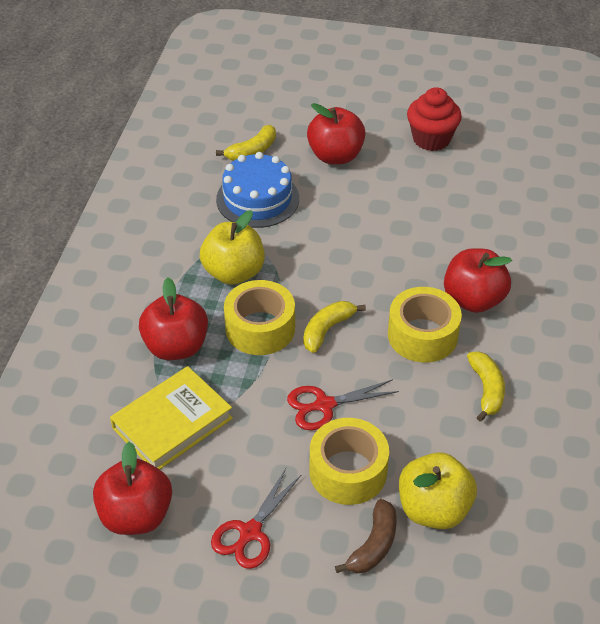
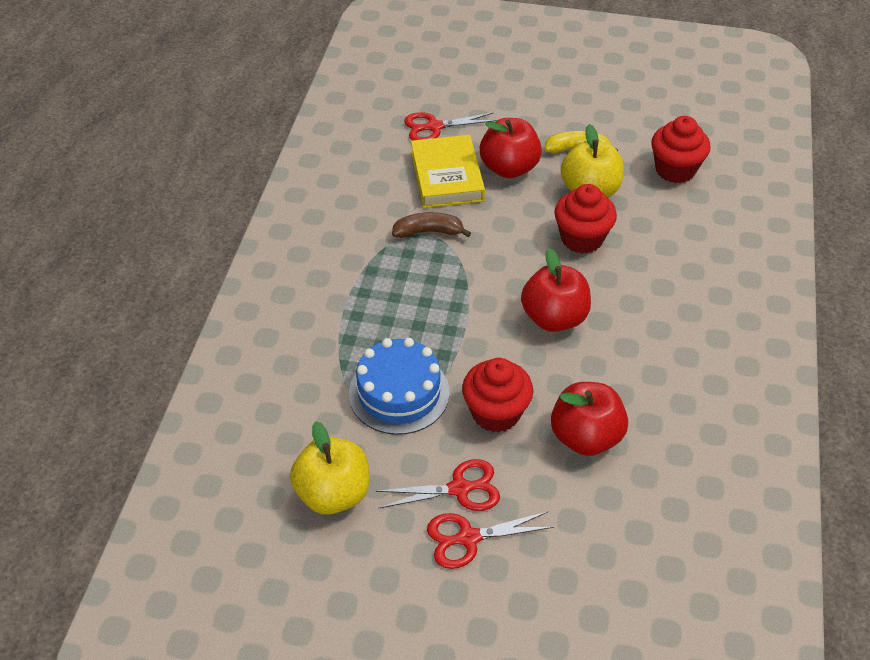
red apple: [93,442,172,535] [139,278,208,360] [307,103,366,164] [444,248,512,313] = 4 -> [480,118,542,178] [521,248,591,332] [551,382,628,456] = 3
red cupcake: [407,87,462,151] = 1 -> [462,358,533,432] [554,184,617,254] [651,116,710,183] = 3
red scissors: [211,468,302,569] [287,379,399,430] = 2 -> [376,459,500,511] [404,112,497,140] [427,512,554,569] = 3
yellow banana: [216,125,276,160] [303,301,366,353] [467,351,505,422] = 3 -> [544,131,618,153] = 1
yellow tape: [224,280,295,355] [309,418,389,505] [388,287,462,363] = 3 -> none = 0

